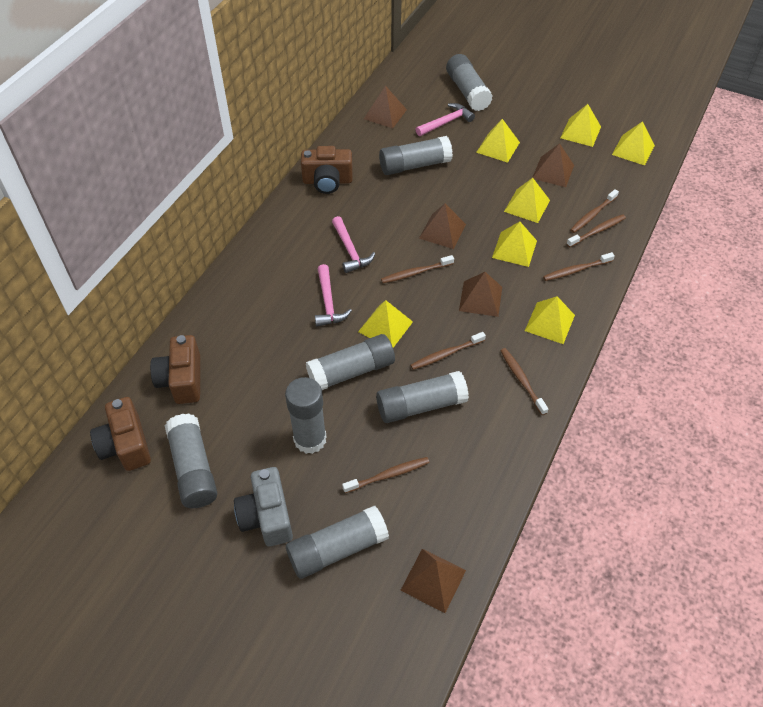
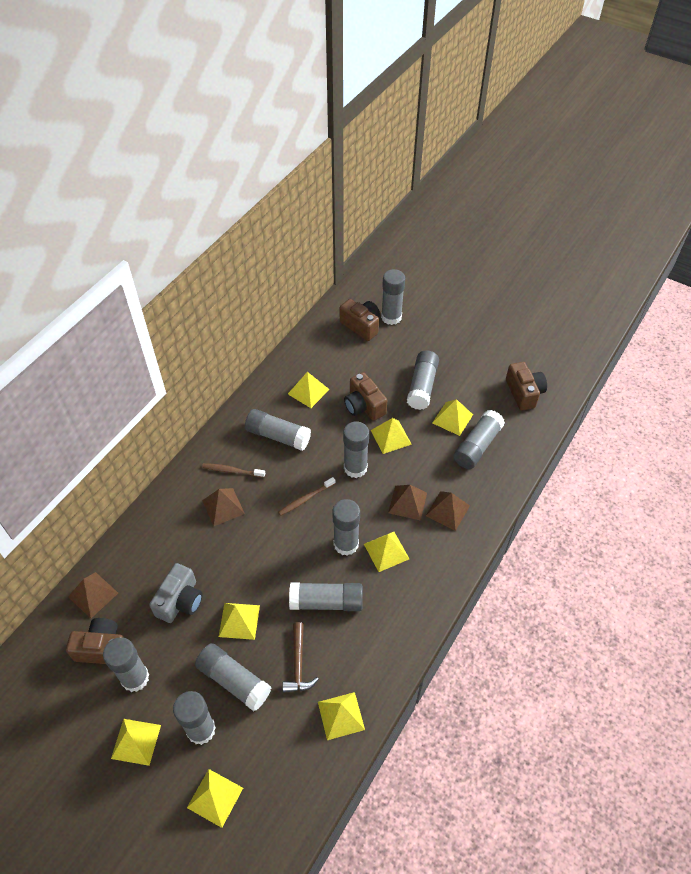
brown camera: [90,397,151,471] [150,335,200,404] [301,146,353,194] = 3 -> [66,618,124,664] [340,299,380,341] [344,372,387,421] [506,362,547,411] = 4
brown hammer: none = 0 -> [282,622,319,693] = 1
brown pyramid: [364,85,407,128] [400,549,466,613] [419,204,466,249] [459,272,502,317] [532,143,574,187] = 5 -> [68,572,118,618] [202,488,245,526] [388,485,427,521] [426,491,470,531] = 4
brown toothbrush: [342,457,429,493] [381,255,454,283] [410,332,486,370] [501,348,548,415] [543,252,615,281] [566,214,626,247] [570,189,619,233] = 7 -> [202,463,265,478] [278,477,336,516] = 2
grey glue stick: [165,414,217,508] [285,377,326,454] [286,506,389,579] [306,334,395,390] [376,371,469,423] [379,136,453,175] [446,54,492,111] = 7 -> [103,637,149,692] [173,691,216,745] [195,643,271,711] [245,409,311,451] [289,582,363,611] [332,499,360,556] [343,421,369,478] [381,269,405,325] [407,350,439,410] [453,410,505,469] = 10
pink hammer: [315,264,352,326] [332,216,375,273] [416,103,475,136] = 3 -> none = 0
yellow pyramid: [358,300,413,348] [476,119,520,163] [492,222,537,267] [504,178,550,223] [525,296,575,344] [560,104,601,147] [612,121,655,165] = 7 -> [111,719,161,766] [187,769,243,828] [219,603,260,640] [288,372,330,408] [318,692,365,740] [364,532,409,572] [371,418,412,454] [432,399,473,436] = 8

